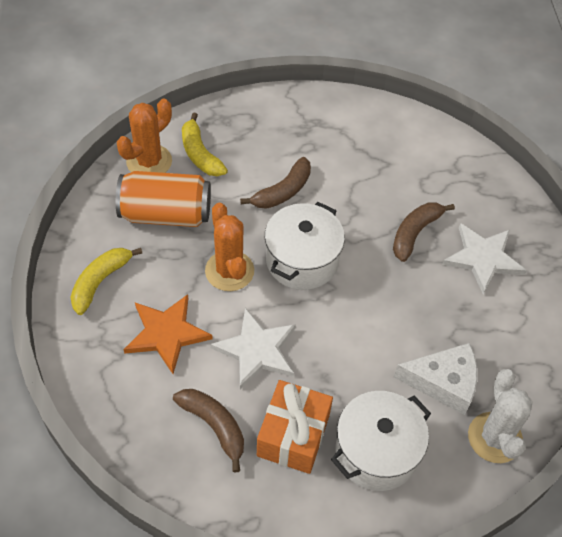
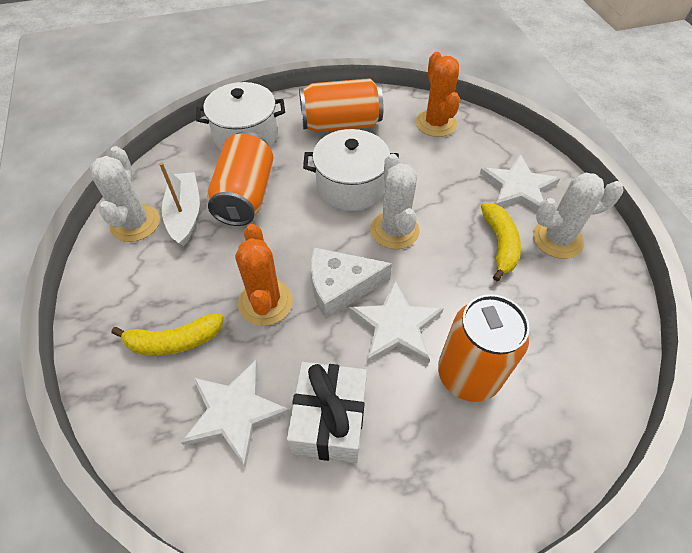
brown banana: [173,389,244,472] [240,157,311,209] [393,202,455,262] = 3 -> none = 0
orange can: [116,171,211,227] = 1 -> [207,132,273,226] [299,78,383,132] [438,294,530,402] = 3
orange gift: [257,380,333,474] = 1 -> none = 0
orange star: [123,294,213,374] = 1 -> none = 0
white boat: none = 0 -> [159,162,200,246] = 1
white cactus: [468,369,533,463] = 1 -> [90,146,160,242] [370,154,420,249] [533,173,623,259] = 3
white gift: none = 0 -> [287,362,367,463] = 1
white star: [210,308,296,390] [442,223,527,294] = 2 -> [181,360,290,468] [349,280,444,364] [480,154,561,211] = 3

